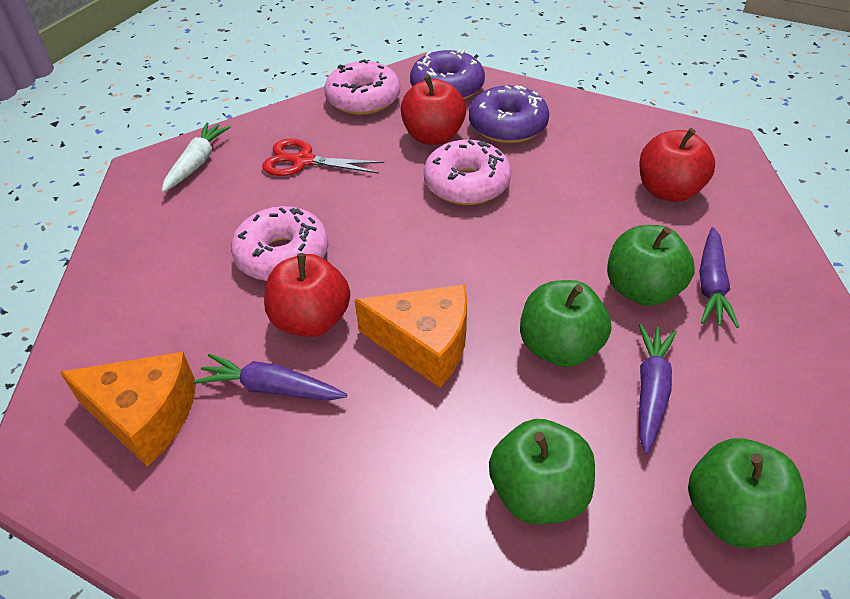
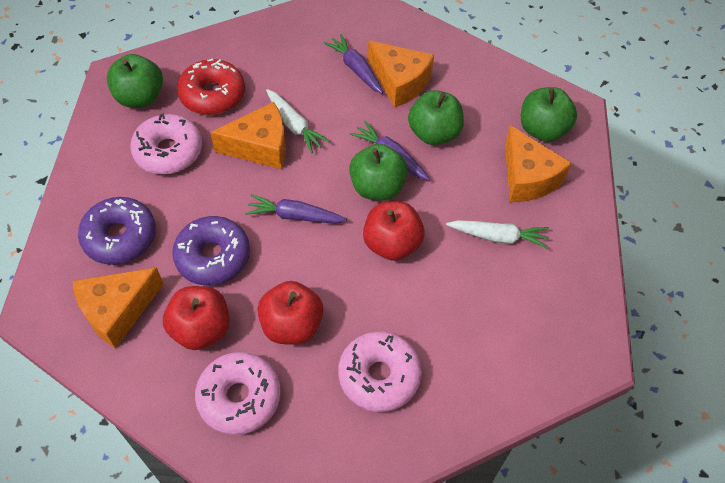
orange cheese: [60,352,196,467] [355,285,467,388] = 2 -> [73,267,164,349] [210,102,286,169] [368,40,434,107] [505,125,572,202] = 4
red donut: none = 0 -> [177,59,245,115] = 1
red scissors: [262,139,384,176] = 1 -> none = 0
white carrot: [162,122,231,192] = 1 -> [266,89,330,153] [446,220,549,249] = 2

